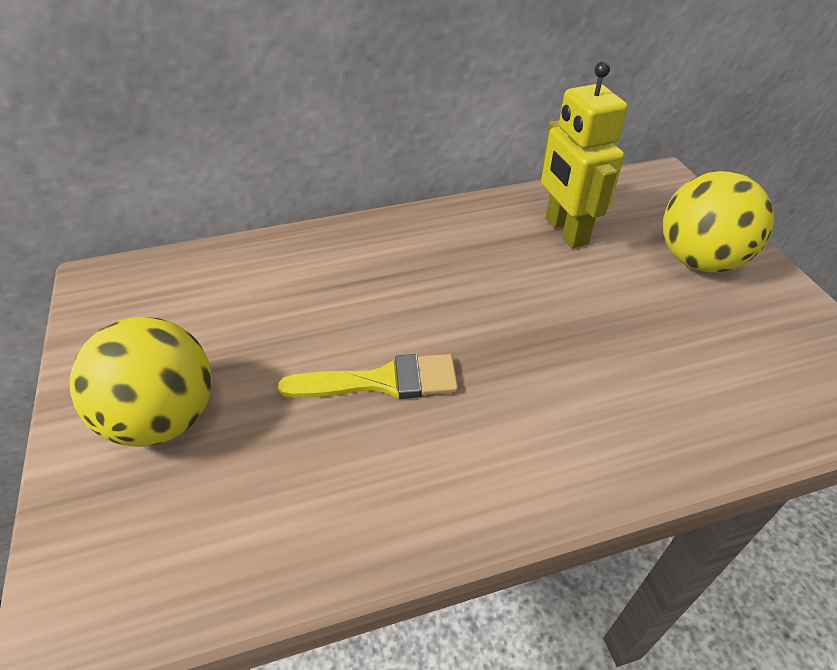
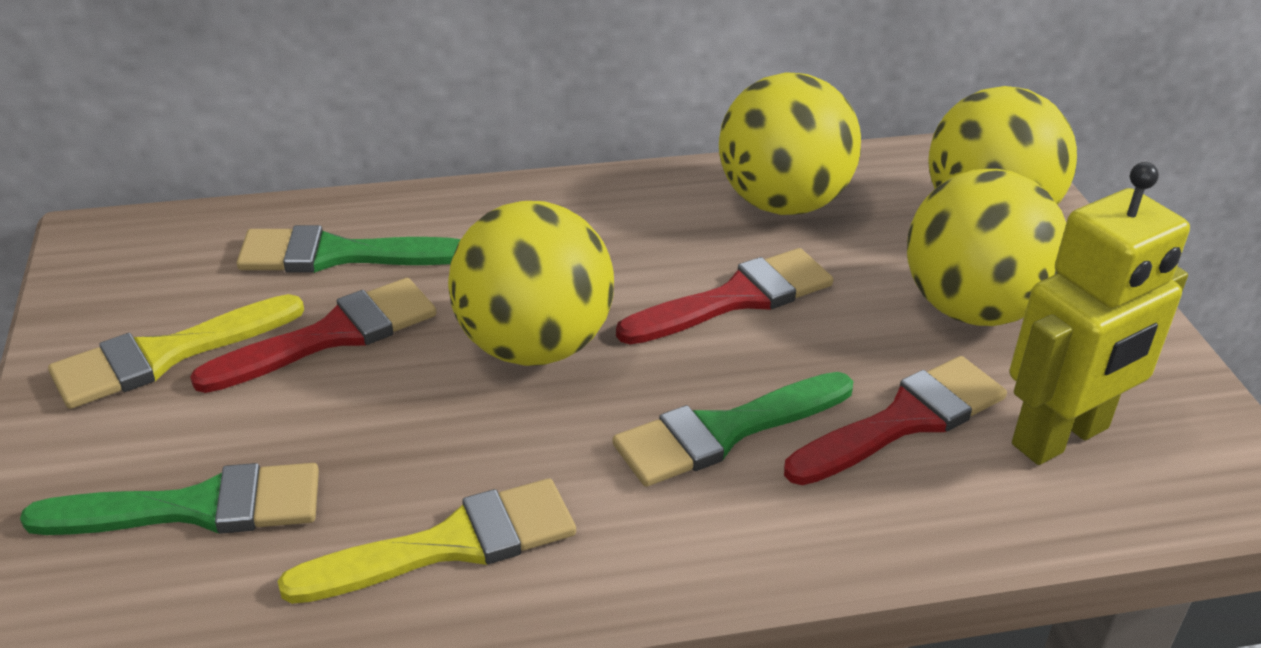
green brush: none = 0 -> [20,463,319,535] [237,225,461,273] [612,372,853,487] = 3
red brush: none = 0 -> [190,278,436,393] [616,248,833,344] [784,356,1007,485] = 3
yellow ball: [70,317,212,447] [663,171,774,272] = 2 -> [448,201,614,366] [719,72,861,215] [907,169,1066,326] [928,86,1077,205] = 4
yellow brush: [278,354,458,399] = 1 -> [48,294,304,409] [278,478,576,604] = 2

